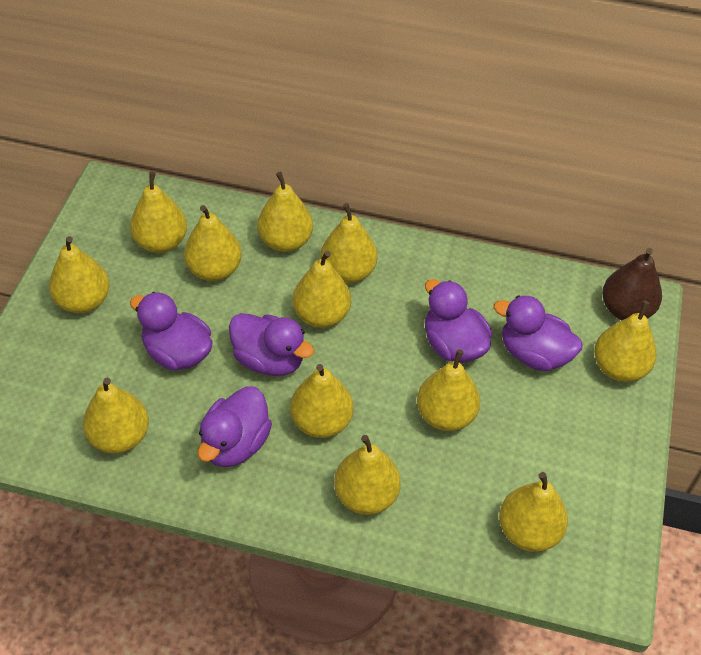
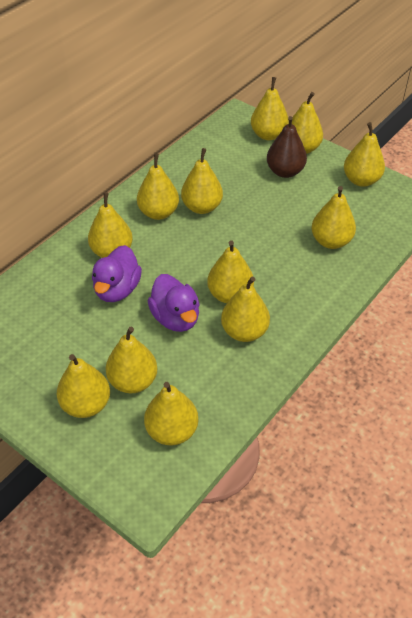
purple duck: [130,292,213,371] [197,386,272,467] [229,313,314,376] [425,279,492,363] [494,295,582,371] = 5 -> [92,245,142,302] [148,274,200,332] = 2

